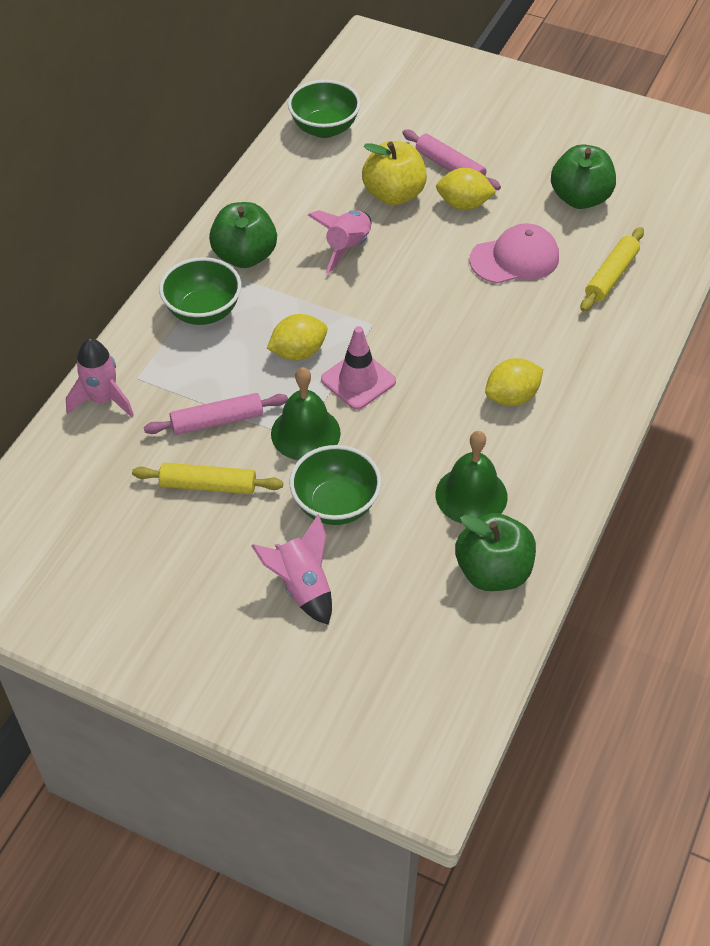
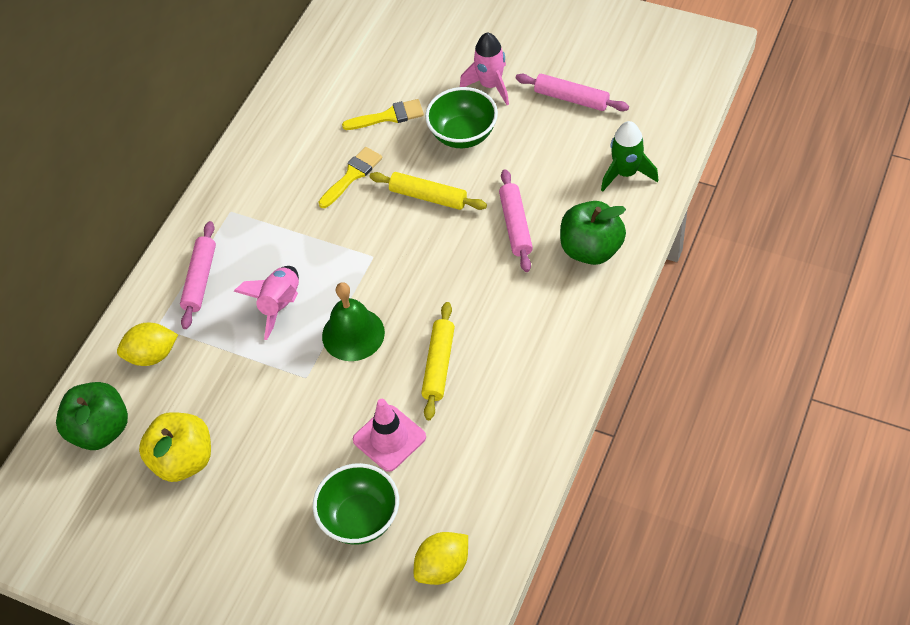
green apple: [209,202,277,268] [455,513,536,591] [551,144,616,209] = 3 -> [56,382,128,450] [560,201,626,265] = 2
green bell: [271,367,341,460] [436,431,508,524] = 2 -> [322,282,385,361] = 1
green bowl: [159,257,241,325] [288,80,361,138] [290,445,382,525] = 3 -> [313,463,399,545] [425,87,498,148] = 2
green rocket: none = 0 -> [601,121,659,192] = 1
pink cap: [469,223,559,284] = 1 -> none = 0
pink rocket: [66,338,134,417] [251,514,332,625] [308,210,371,274] = 3 -> [234,266,299,340] [460,32,509,105] = 2
pink rolling pin: [144,393,288,435] [402,130,501,190] = 2 -> [180,221,216,329] [499,169,533,272] [516,74,629,111] = 3
yellow brush: none = 0 -> [319,147,382,208] [342,99,424,130] = 2
yellow lemon: [267,314,327,360] [436,168,496,210] [485,358,543,406] = 3 -> [117,323,178,366] [414,532,468,585] = 2

